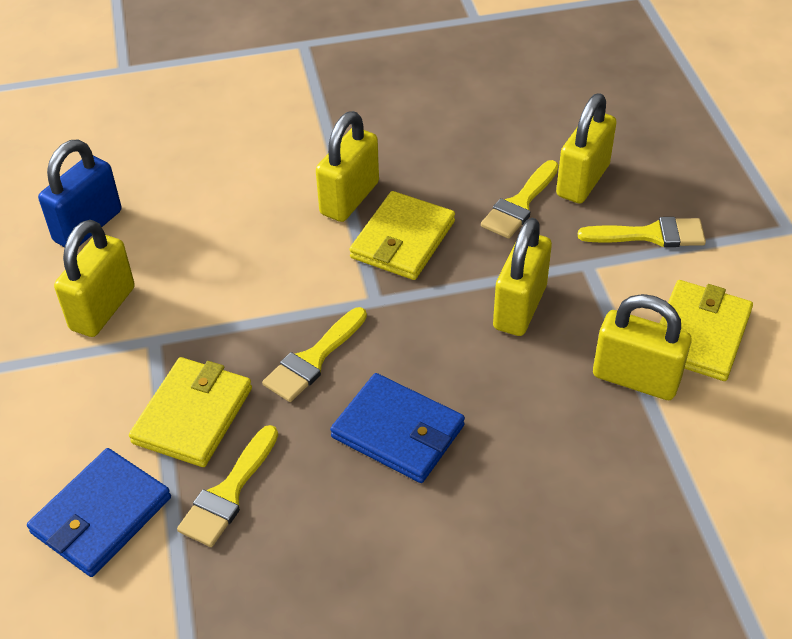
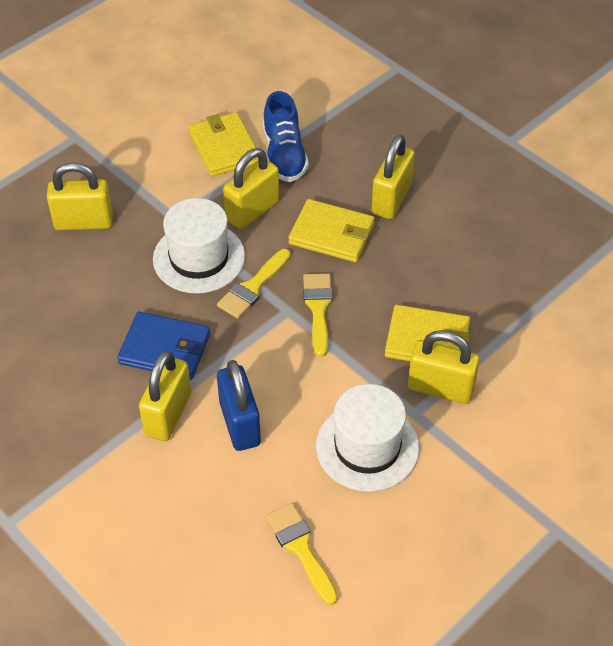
blue shoe: none = 0 -> [263,91,309,182] = 1
blue wallet: [27,448,171,577] [330,373,465,483] = 2 -> [117,312,210,380] = 1
white hat: none = 0 -> [153,198,245,293] [316,384,419,492] = 2
yellow brush: [177,425,278,547] [262,307,367,402] [481,160,559,239] [578,217,706,247] = 4 -> [217,249,291,319] [266,503,338,605] [303,273,333,357] = 3

